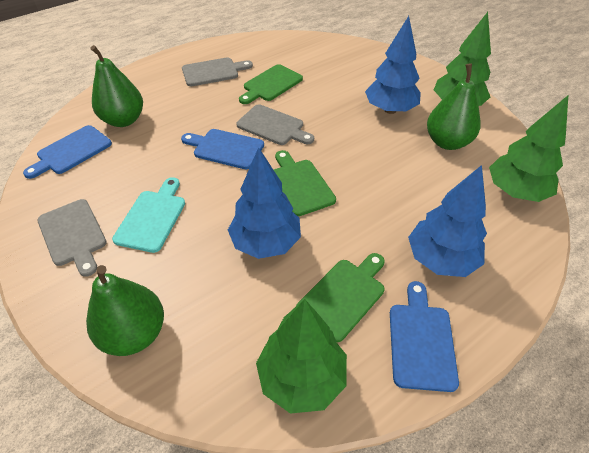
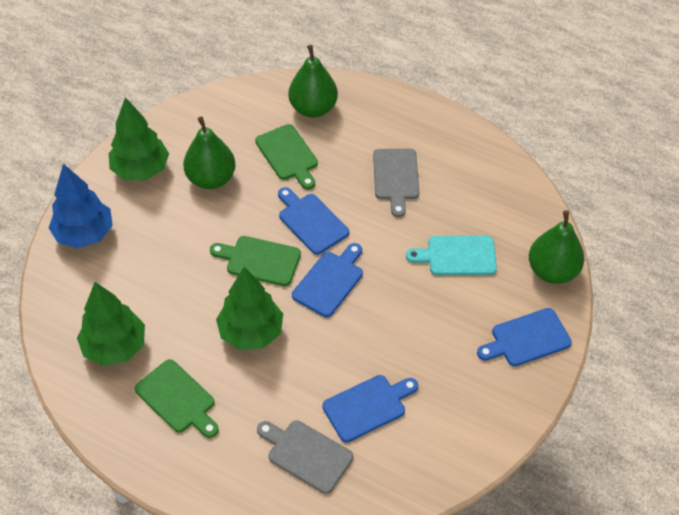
blue cutting board: [23,125,112,179] [181,129,264,169] [390,281,459,392] = 3 -> [278,187,349,255] [292,243,363,317] [322,375,418,443] [477,308,572,366] = 4
blue tree: [228,147,301,259] [365,16,421,114] [408,165,487,277] = 3 -> [49,164,113,248] = 1
grey cutting board: [37,199,107,277] [182,57,253,86] [236,104,314,145] = 3 -> [257,420,353,494] [373,149,419,217] = 2

